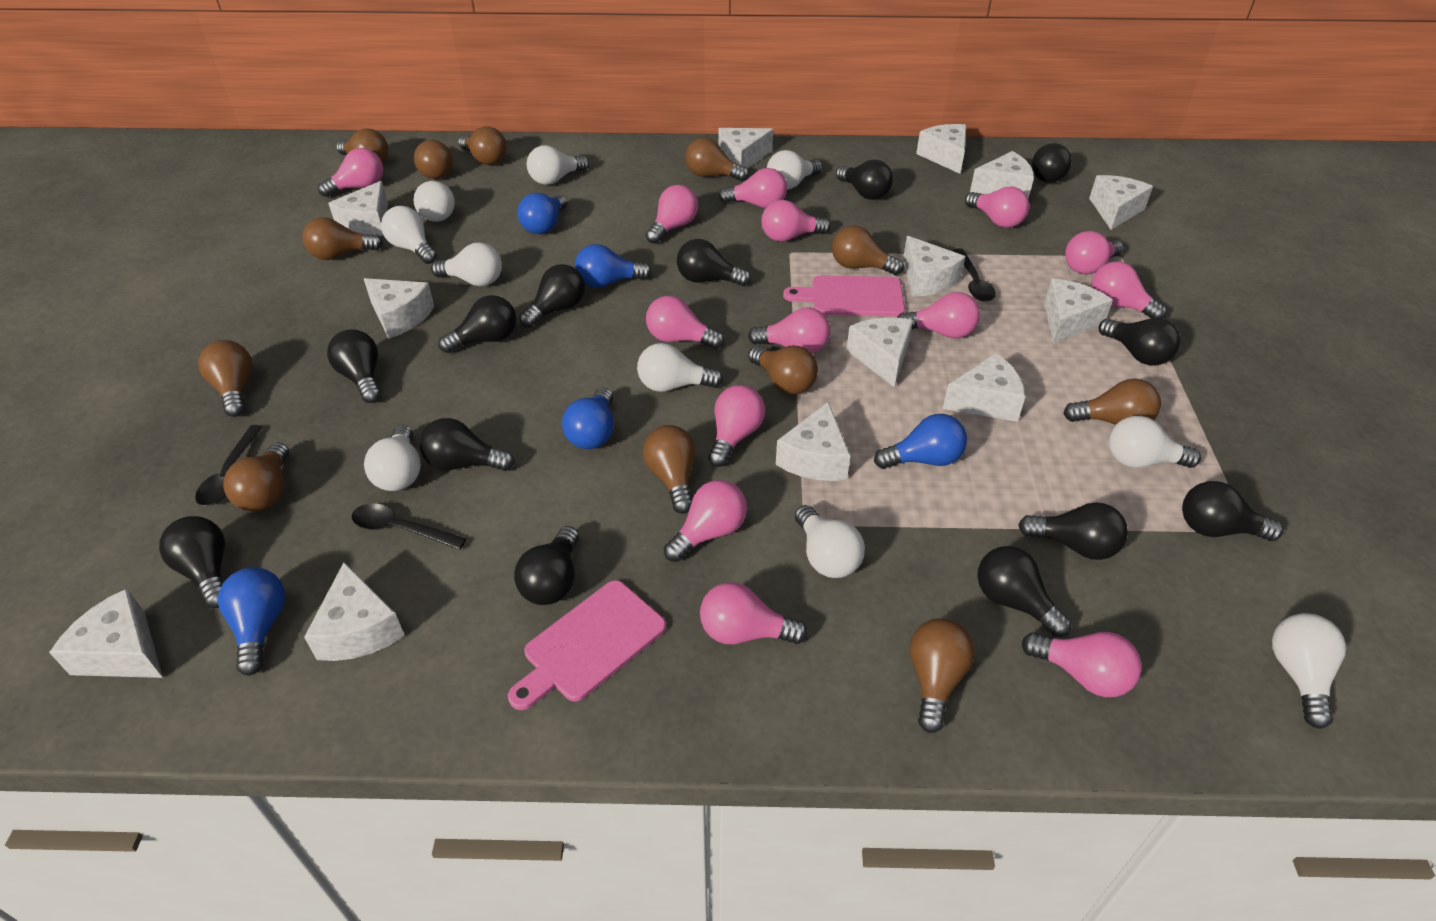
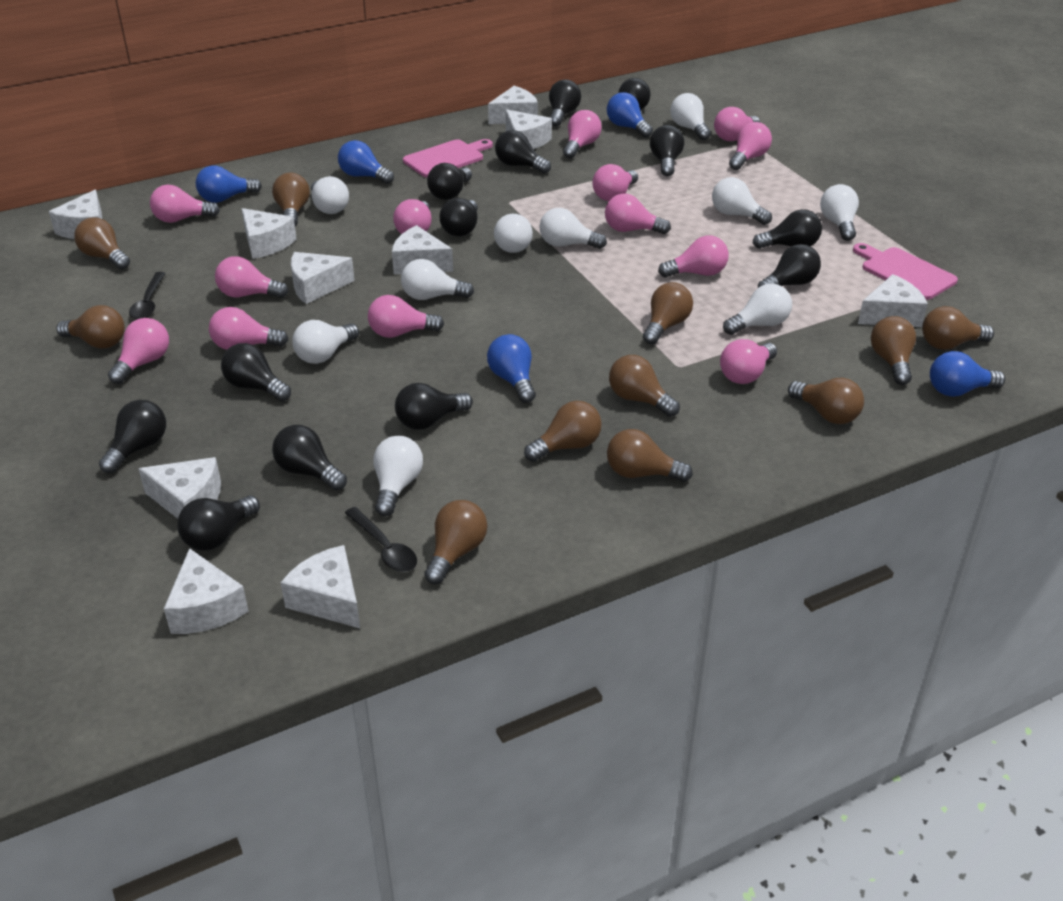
black spoon: [195,425,263,506] [352,503,467,550] [953,248,996,302] = 3 -> [129,272,166,319] [345,507,417,572] = 2
brown light bulb: [198,340,253,417] [223,442,289,511] [302,217,383,260] [336,128,388,163] [414,140,453,179] [458,126,507,165] [642,425,696,514] [685,138,749,181] [748,346,818,394] [832,226,904,275] [910,619,975,733] [1063,379,1161,425] = 12 -> [56,305,125,349] [74,217,130,269] [272,172,310,227] [424,500,487,584] [524,401,602,462] [607,429,693,482] [609,355,680,417] [643,282,693,344] [788,378,864,424] [870,316,916,385] [922,306,994,350] = 11
pink light bulb: [318,148,383,197] [646,185,698,244] [646,296,724,349] [664,480,747,562] [700,582,808,644] [708,385,765,467] [718,168,787,208] [748,307,830,354] [761,200,831,242] [897,292,980,338] [965,186,1029,228] [1022,632,1142,697] [1065,231,1123,274] [1091,262,1167,319] = 14 -> [108,318,169,384] [150,185,220,223] [209,307,288,350] [215,256,288,298] [368,295,444,338] [393,199,432,234] [563,110,602,158] [592,164,638,201] [605,194,671,234] [658,236,729,277] [714,107,760,141] [720,339,777,384] [729,122,772,170] = 13
white cheese: [49,589,163,678] [304,562,405,661] [328,181,388,236] [364,278,435,339] [719,128,773,169] [776,402,851,481] [846,317,913,387] [903,236,966,297] [916,124,966,174] [943,353,1025,422] [970,151,1034,199] [1044,279,1113,344] [1089,175,1153,230] = 13 -> [49,190,102,239] [138,457,221,519] [164,548,248,634] [241,208,297,259] [281,545,360,628] [291,252,355,304] [392,225,453,274] [488,86,538,124] [506,109,552,149] [858,274,928,327] = 10

